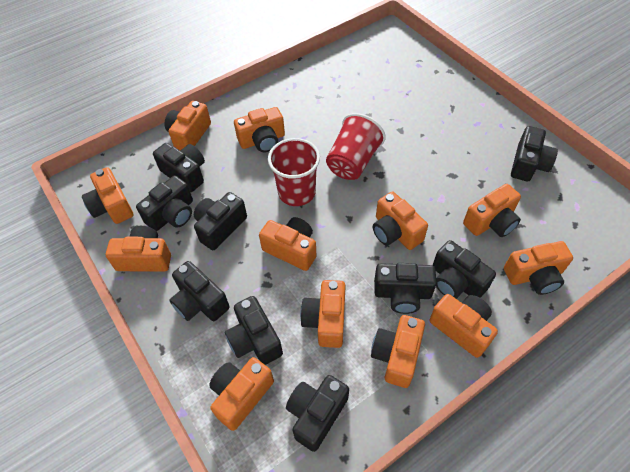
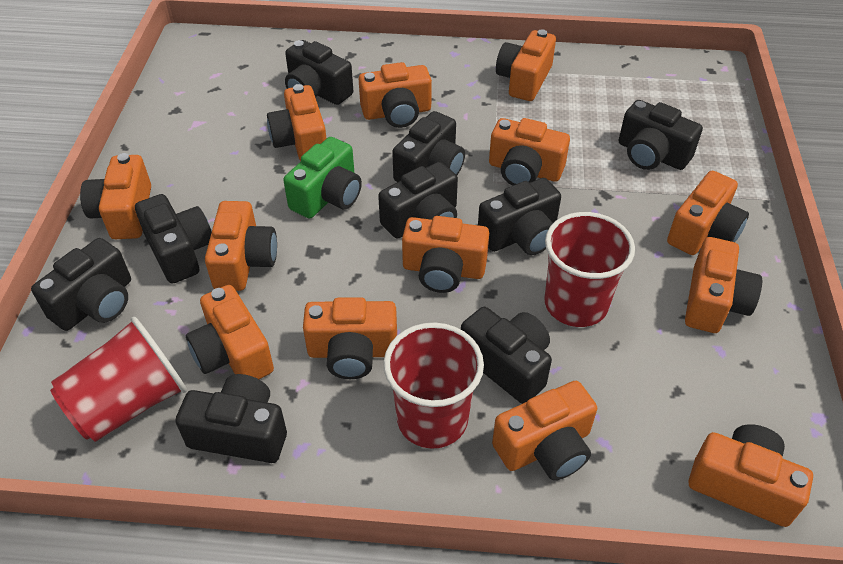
green camera: none = 0 -> [283,137,362,219] = 1
orange camera: [82,167,133,224] [106,226,171,272] [164,101,211,150] [209,357,274,431] [234,107,285,152] [259,217,317,271] [300,280,346,348] [371,315,425,388] [373,192,428,250] [430,294,498,358] [463,184,521,237] [504,241,573,295] = 12 -> [80,153,151,239] [186,285,274,379] [205,201,277,291] [267,84,326,161] [303,297,397,379] [359,62,432,128] [402,216,489,293] [489,118,570,186] [492,381,597,480] [496,29,556,101] [667,171,749,255] [685,237,762,333] [689,424,813,527] = 13
red cup: [268,138,320,206] [326,113,386,180] = 2 -> [50,317,187,442] [383,323,484,449] [544,212,635,327] = 3

